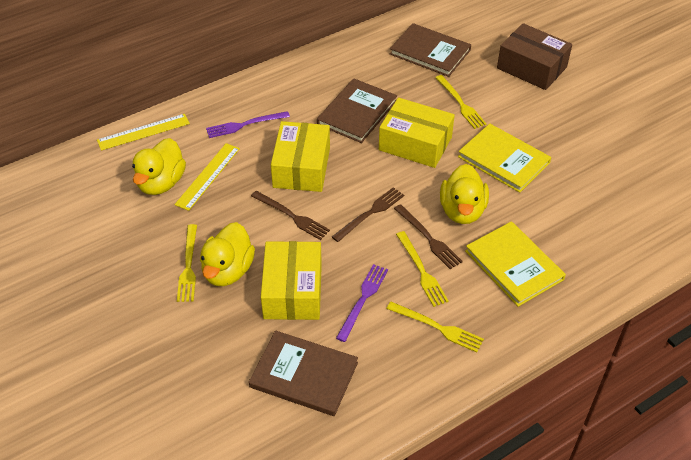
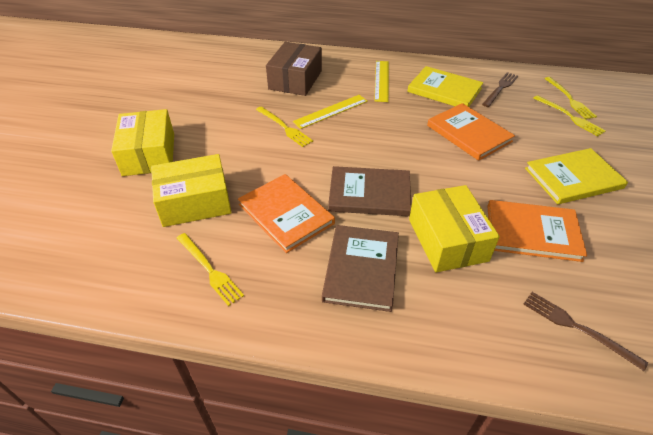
brown book: [249,331,358,416] [317,78,397,143] [390,23,471,77] = 3 -> [322,225,399,312] [328,166,411,216] = 2
brown fork: [251,191,330,240] [332,187,404,242] [394,204,463,269] = 3 -> [482,72,518,107] [523,292,648,371] = 2
orange book: none = 0 -> [238,174,335,253] [427,103,515,161] [487,200,587,262] = 3
purple fork: [206,111,290,138] [336,264,388,342] = 2 -> none = 0
yellow duck: [132,138,186,195] [200,222,255,286] [440,164,489,224] = 3 -> none = 0

